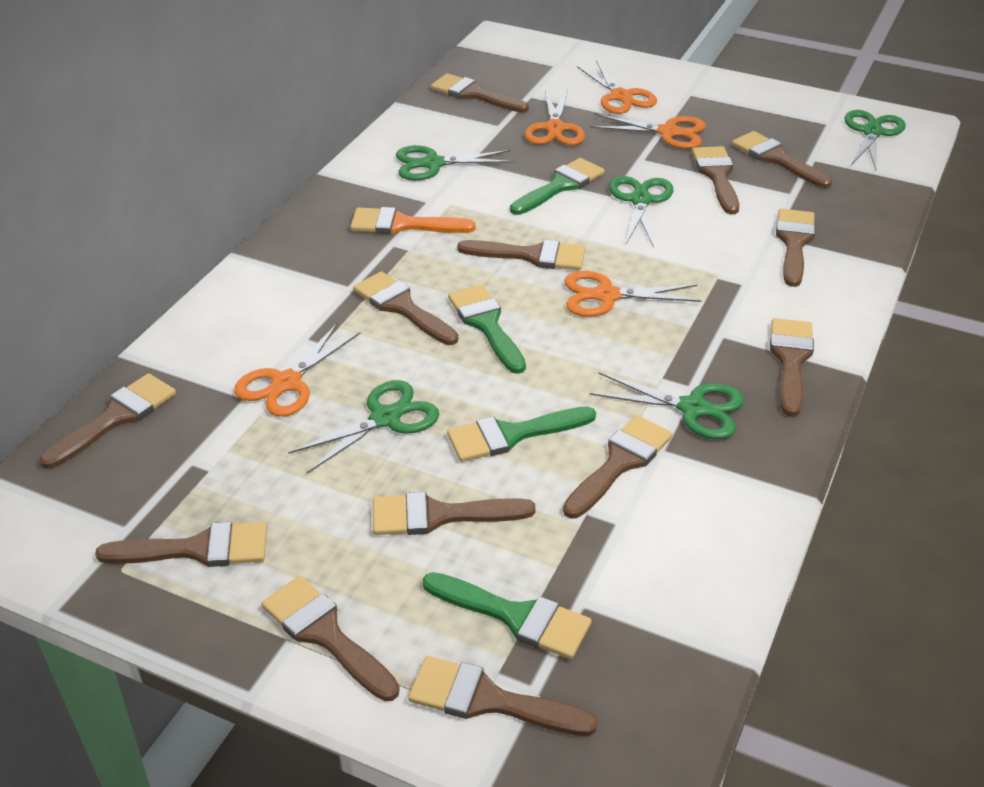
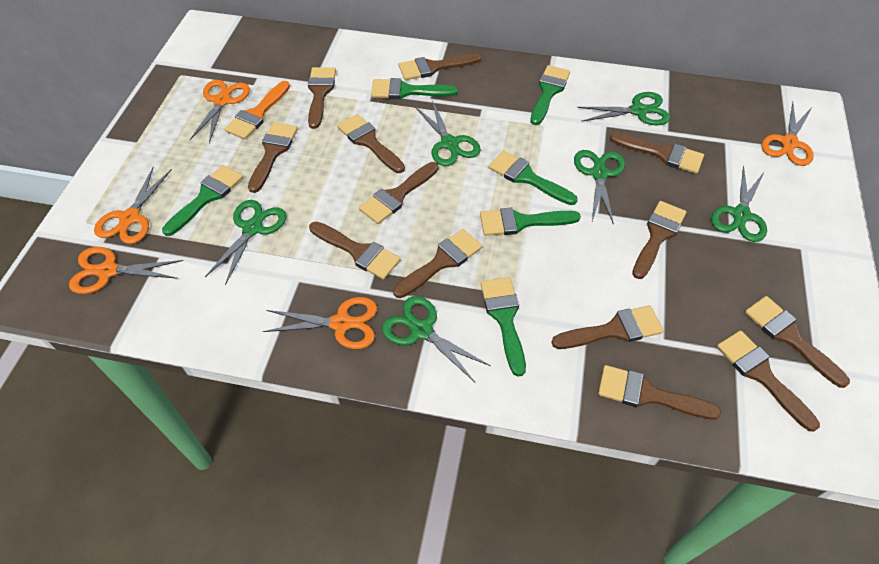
green brush: [422,572,592,659] [447,406,596,462] [448,285,526,374] [510,158,605,215] = 4 -> [162,165,243,236] [371,78,458,99] [480,207,581,236] [481,277,526,377] [488,151,578,205] [530,65,570,125] = 6
green scissors: [288,380,439,473] [396,145,514,181] [590,372,744,439] [609,176,674,248] [844,110,906,170] = 5 -> [205,200,286,285] [382,296,491,382] [415,101,481,166] [574,150,625,225] [577,92,670,125] [711,165,767,242] = 6

